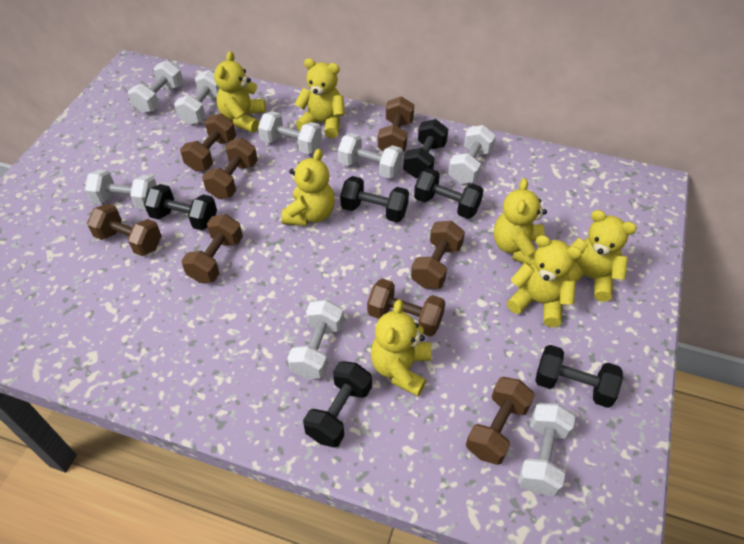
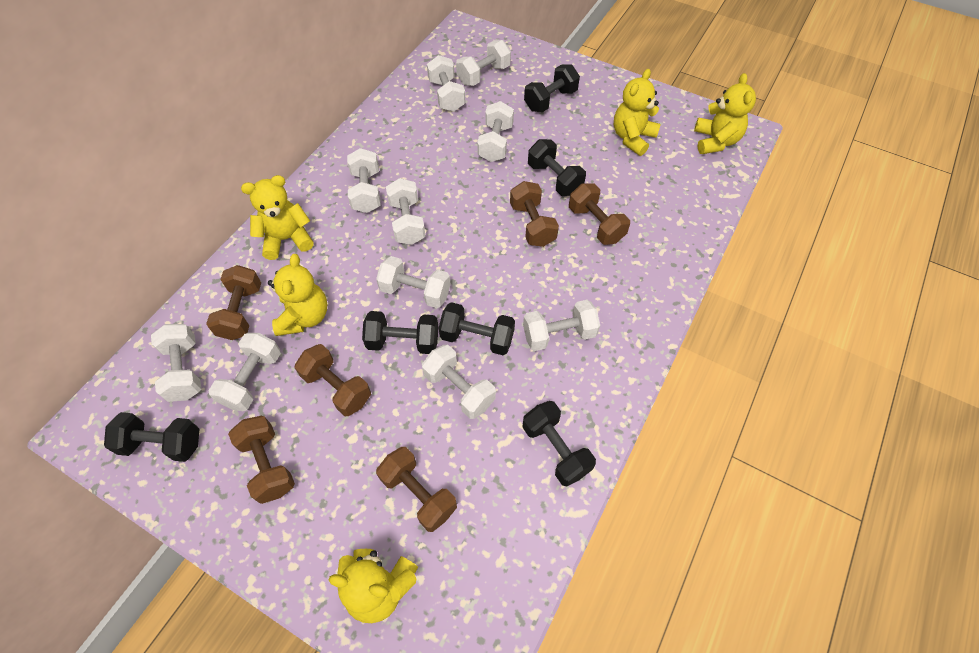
brown dumbbell: [87,204,162,256] [180,114,236,171] [181,214,243,283] [202,138,258,199] [367,278,446,337] [378,96,414,152] [411,221,465,289] [466,377,535,465] = 8 -> [206,265,261,340] [228,416,295,504] [295,344,371,416] [376,447,457,532] [510,181,559,247] [569,183,630,245] = 6
white dumbbell: [85,169,157,209] [128,60,183,113] [174,70,220,125] [258,111,322,154] [287,300,344,379] [338,133,403,179] [448,125,496,184] [518,403,575,496] = 8 -> [151,324,201,402] [208,333,281,411] [347,148,381,213] [376,256,451,308] [386,178,426,245] [422,345,496,419] [427,55,466,112] [456,40,511,86] [477,101,514,162] [523,300,600,351] = 10
yellow teddy bear: [214,51,266,133] [281,149,335,226] [295,58,345,138] [371,299,431,396] [494,178,547,265] [507,235,582,327] [568,210,637,302] = 7 -> [241,175,314,260] [268,254,327,336] [329,549,418,623] [614,69,661,156] [694,73,756,154] = 5

